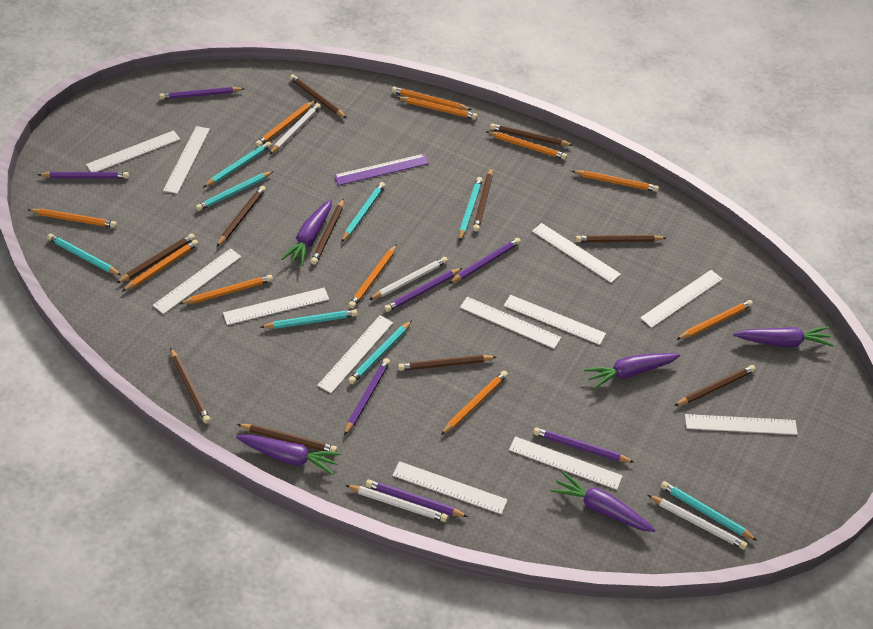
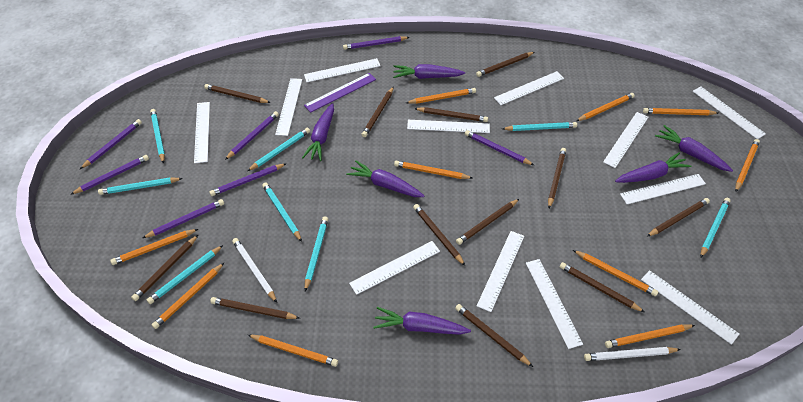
brown pencil: [116,234,195,284] [170,347,211,424] [217,186,266,247] [237,424,337,452] [289,74,347,118] [311,199,344,265] [398,355,496,371] [473,167,493,232] [490,124,574,146] [575,235,666,242] [674,365,756,406] = 11 -> [131,235,198,301] [204,84,271,103] [210,297,300,319] [361,87,394,137] [413,204,465,266] [414,107,488,122] [455,304,533,367] [456,199,519,245] [476,52,535,77] [548,148,566,208] [560,262,644,312] [647,198,710,237] = 12
orange pencil: [28,209,117,228] [122,239,199,292] [179,275,273,304] [255,101,315,147] [348,244,397,309] [392,87,472,110] [397,97,478,120] [441,371,508,435] [486,131,567,160] [572,171,659,192] [676,300,753,340] = 11 -> [110,229,198,265] [152,263,224,329] [248,335,338,367] [394,161,472,179] [406,88,476,104] [573,250,658,296] [576,93,635,121] [605,324,695,348] [643,108,718,115] [735,139,760,192] = 10
purple carrot: [236,434,341,475] [281,199,332,266] [551,471,655,532] [584,353,681,389] [733,327,833,347] = 5 -> [302,103,334,161] [346,160,424,197] [373,307,471,335] [393,64,465,79] [615,152,691,183] [655,125,733,172] = 6
white pencil: [269,103,321,155] [345,485,448,522] [369,257,448,300] [648,495,748,550] = 4 -> [232,238,277,303] [584,347,681,361] = 2

